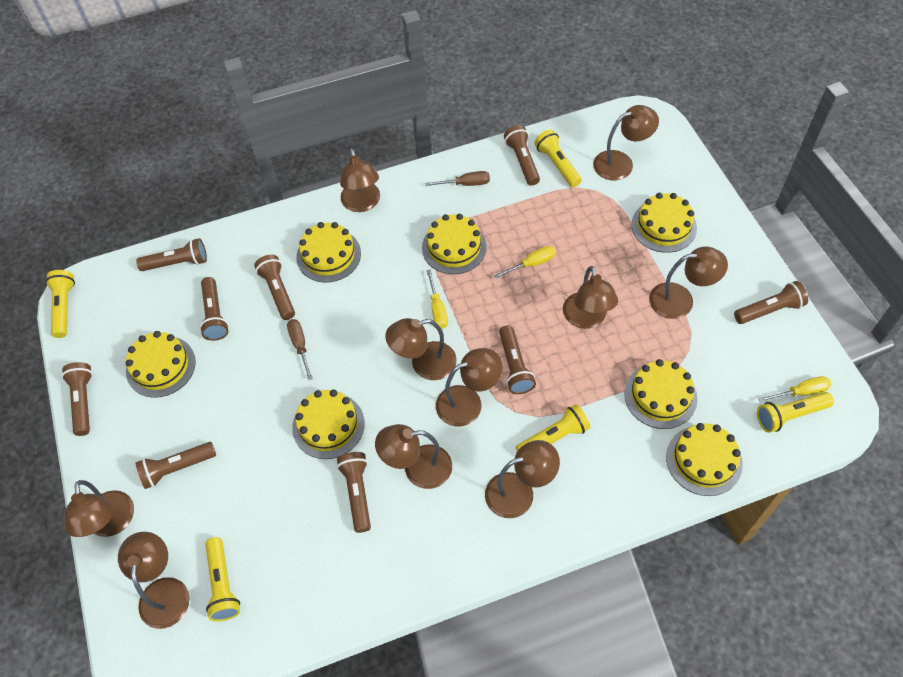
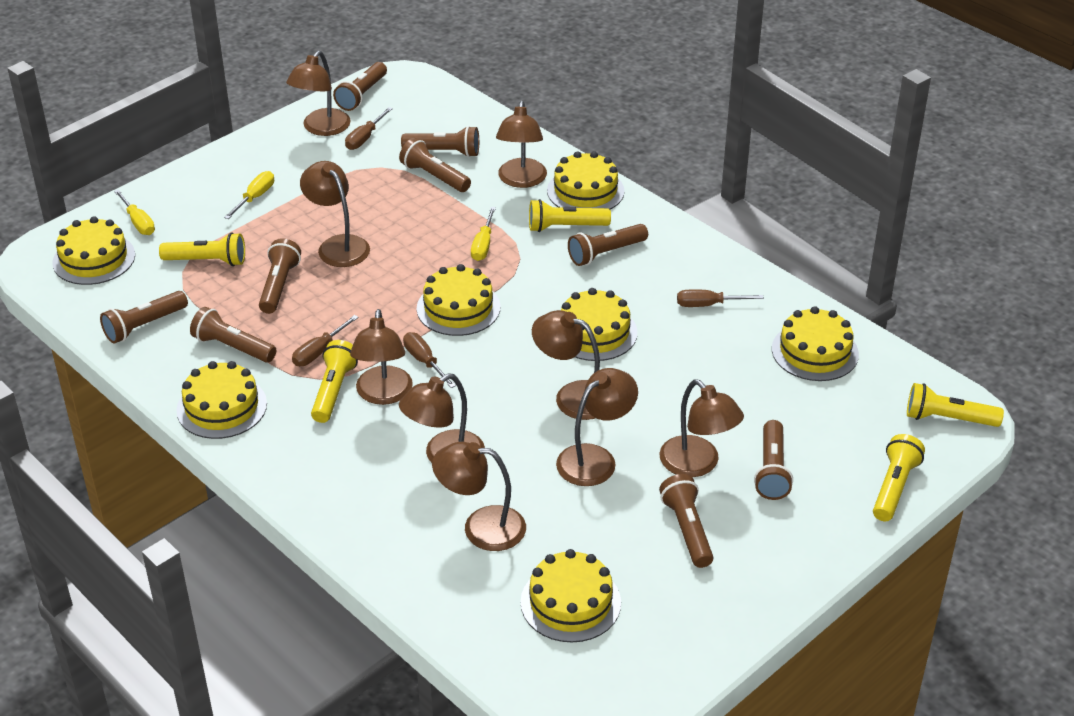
brown lamp: [64,480,134,537] [118,532,189,629] [340,148,380,212] [375,424,452,489] [385,318,457,380] [436,348,503,426] [485,440,560,518] [563,266,618,329] [593,105,659,180] [649,247,728,319] = 10 -> [286,51,351,136] [300,161,370,267] [350,309,413,405] [399,373,485,463] [432,442,526,551] [496,101,547,188] [532,310,600,420] [556,368,638,486] [660,379,744,477] = 9
brown screwdriver: [287,319,313,380] [426,171,490,186] = 2 -> [292,315,359,366] [345,107,393,150] [403,332,456,388] [677,289,764,307] = 4

